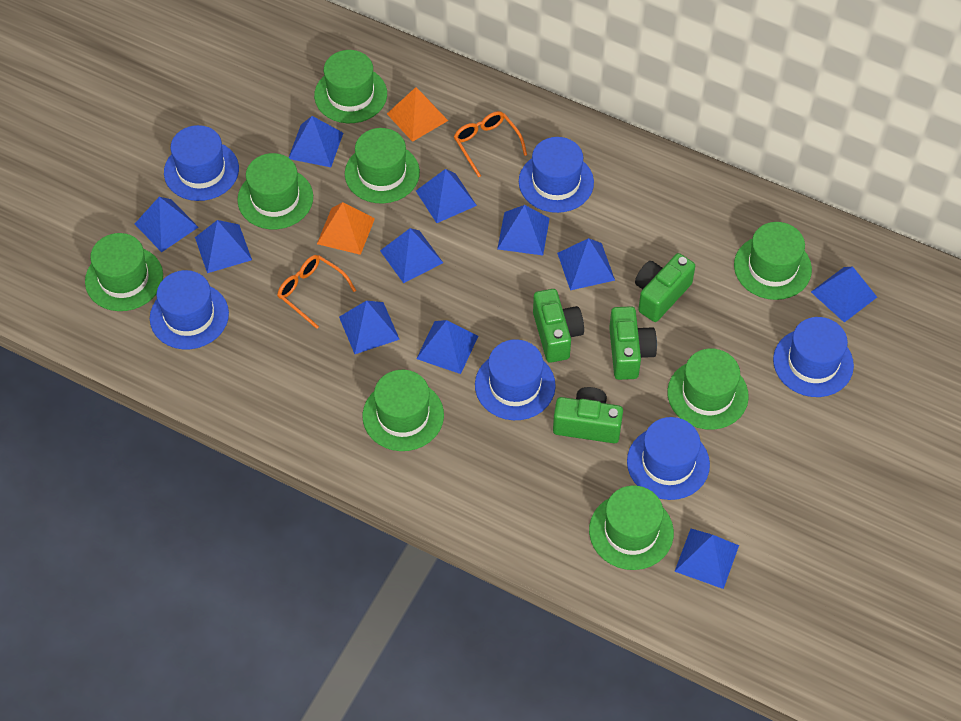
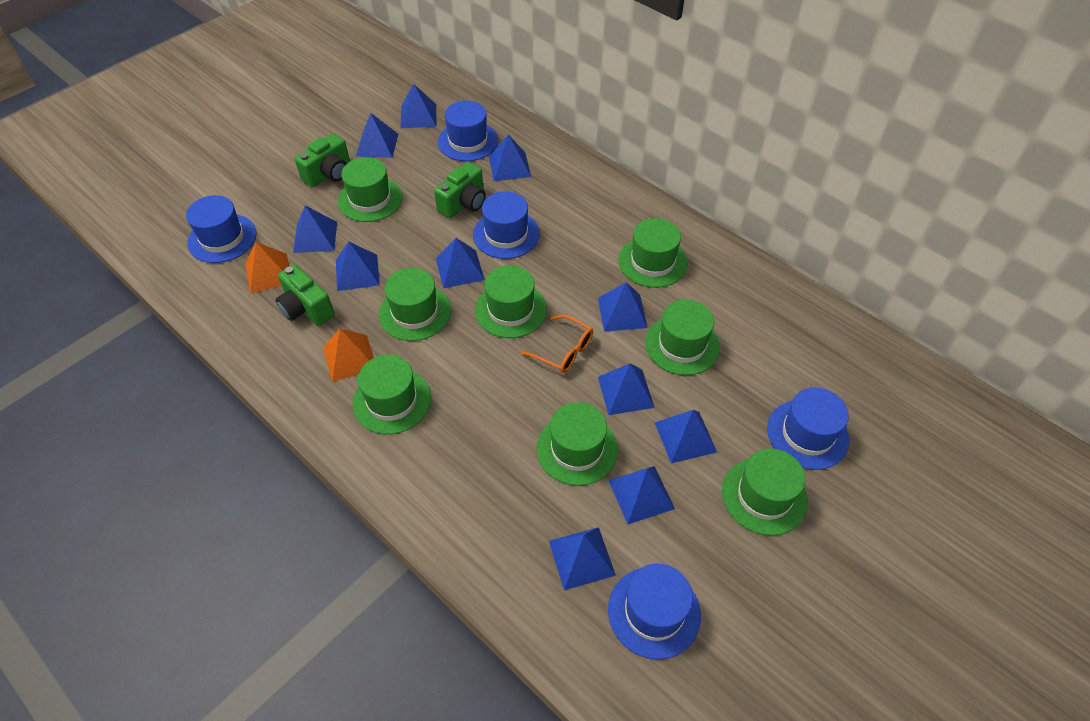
blue hat: [150,270,229,349] [164,125,239,201] [475,339,556,420] [519,137,594,213] [627,417,710,500] [773,317,854,397] = 6 -> [186,195,257,263] [438,101,498,161] [473,191,540,259] [608,563,701,660] [767,388,849,470] = 5
green camera: [533,289,584,363] [553,387,623,443] [609,306,657,380] [635,253,695,322] = 4 -> [276,264,334,326] [295,133,350,187] [434,162,486,218] = 3
orange glasses: [277,255,356,329] [454,111,527,177] = 2 -> [521,315,593,373] = 1

